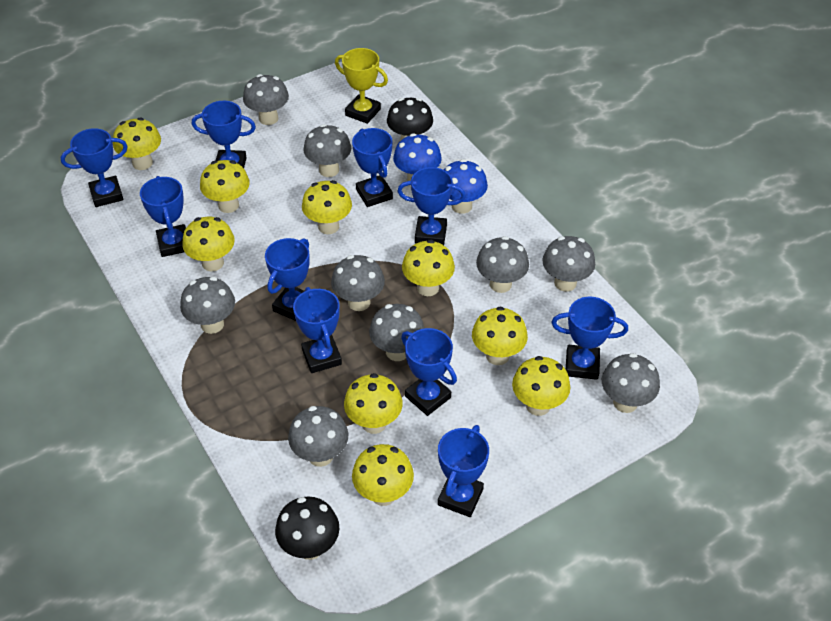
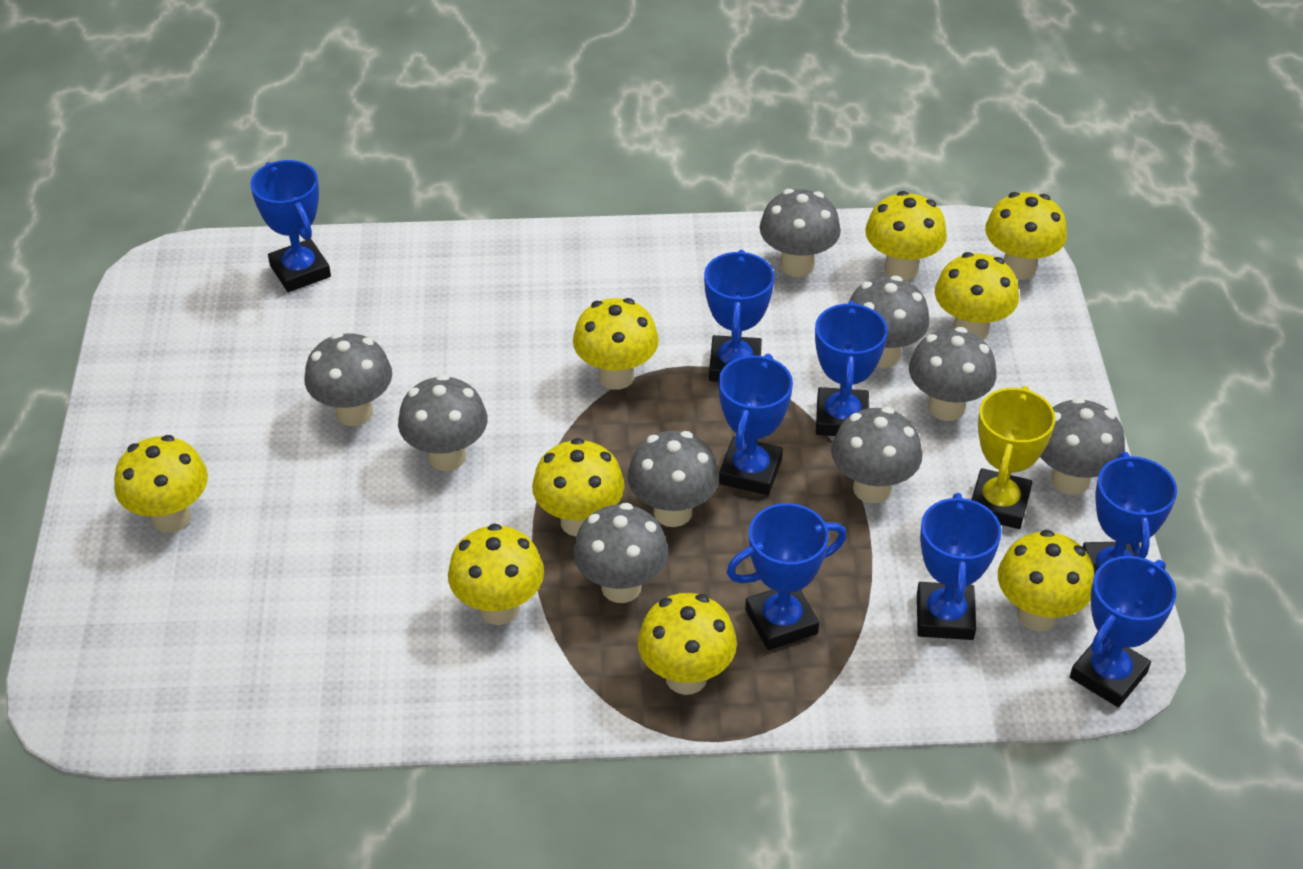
black mushroom: [275,497,339,560] [387,98,433,141] = 2 -> none = 0
blue mushroom: [393,133,442,181] [443,159,488,214] = 2 -> none = 0
blue trophy: [61,128,128,207] [140,176,186,257] [192,101,256,168] [265,238,310,321] [293,287,342,373] [352,128,393,207] [397,167,466,245] [401,328,457,416] [438,425,489,517] [551,297,628,380] = 10 -> [250,160,331,292] [704,250,775,382] [719,353,793,495] [726,503,847,650] [815,301,888,436] [917,493,1002,640] [1070,556,1176,707] [1083,452,1177,575] = 8

